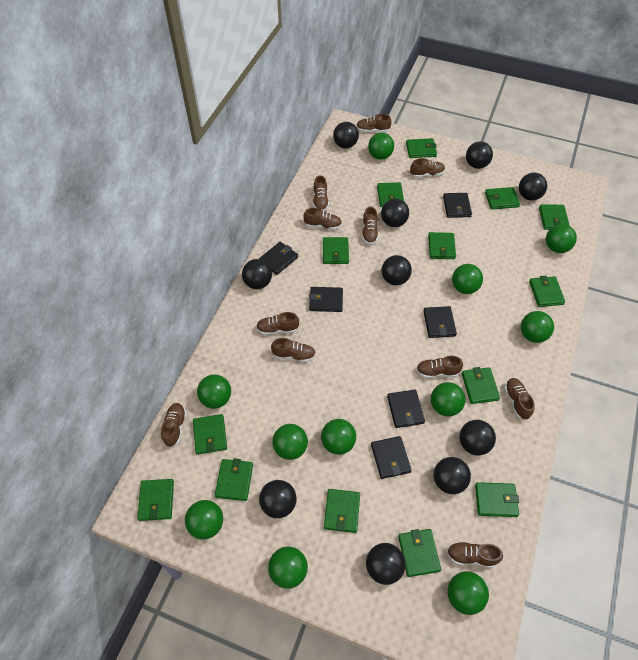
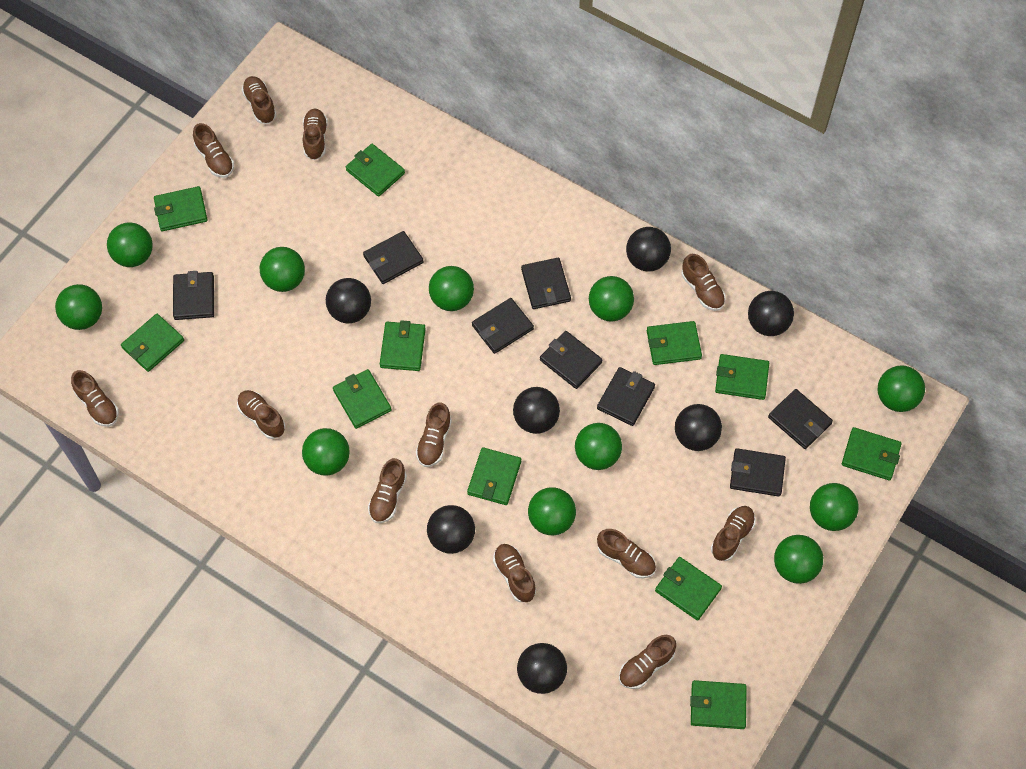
black ball: [242,259,272,289] [259,480,297,518] [333,122,359,148] [366,543,405,585] [381,199,409,227] [381,255,412,285] [434,457,471,494] [459,420,496,455] [466,141,493,169] [519,173,547,201] = 10 -> [326,278,371,323] [427,505,475,554] [513,387,560,434] [517,643,567,694] [626,227,671,271] [675,404,722,451] [748,291,794,336] = 7
black wallet: [259,242,298,275] [309,287,343,312] [371,436,412,479] [387,389,425,428] [423,306,457,338] [443,193,472,218] = 6 -> [173,271,214,320] [363,231,424,284] [472,298,534,354] [521,258,571,309] [540,331,603,389] [597,367,655,426] [730,448,786,497] [768,389,833,449] = 8
brown shoe: [161,403,186,447] [256,312,299,335] [271,338,316,362] [303,208,342,230] [313,175,329,211] [356,114,392,132] [362,206,379,245] [410,158,445,178] [416,356,463,378] [447,541,503,568] [504,378,535,420] = 11 -> [71,370,119,427] [193,123,234,178] [237,390,285,439] [241,76,277,124] [303,109,328,160] [368,458,407,523] [416,402,452,467] [493,544,536,602] [597,529,656,579] [619,635,676,689] [681,254,725,311] [711,506,756,561] = 12
green wallet: [137,479,174,521] [193,414,227,455] [215,459,253,501] [323,237,349,264] [324,489,360,533] [377,182,404,207] [398,529,441,577] [406,138,437,158] [428,232,456,259] [462,367,500,404] [475,482,519,517] [485,187,520,210] [529,276,565,307] [539,204,570,230] = 14 -> [121,314,184,372] [154,186,208,231] [333,369,392,429] [346,144,405,197] [380,320,426,371] [467,447,521,505] [647,321,702,365] [655,557,722,621] [690,680,747,729] [715,354,769,400] [842,427,902,481] = 11

